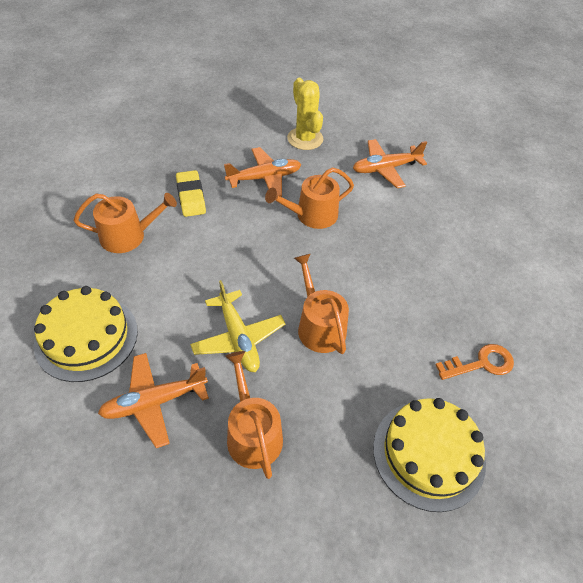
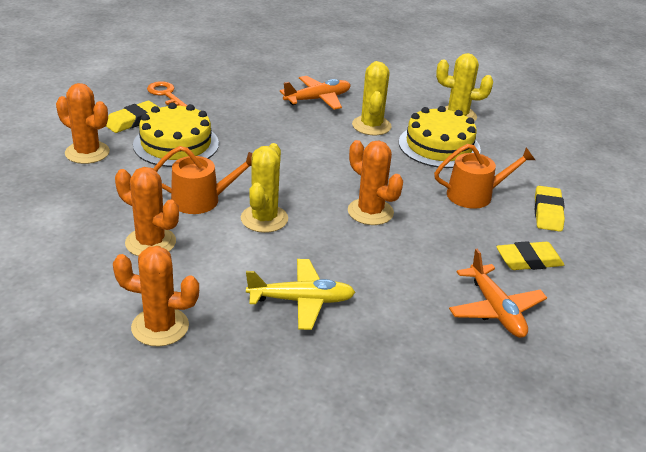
orange cactus: none = 0 -> [56,83,110,164] [113,246,199,347] [115,167,179,256] [348,140,403,225] = 4
orange plane: [98,353,209,448] [224,147,301,197] [353,139,427,188] = 3 -> [280,76,351,110] [449,249,547,338] = 2
orange watering can: [74,193,177,253] [225,351,283,479] [265,167,354,229] [294,254,349,354] = 4 -> [153,146,252,214] [434,144,535,209] = 2
yellow cactus: [287,78,323,150] = 1 -> [241,143,288,233] [352,61,392,135] [436,53,493,122] = 3
yellow eraser: [176,170,206,217] = 1 -> [106,101,160,133] [496,241,564,270] [535,186,565,232] = 3

